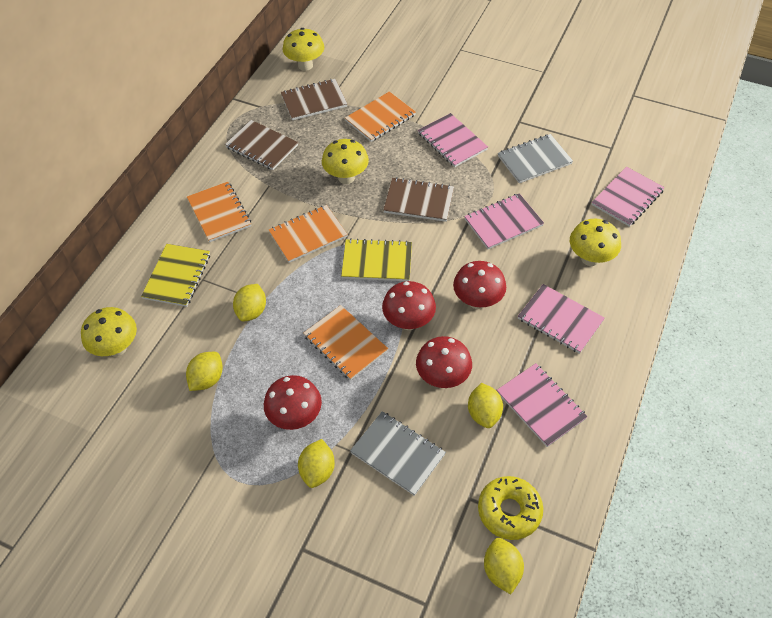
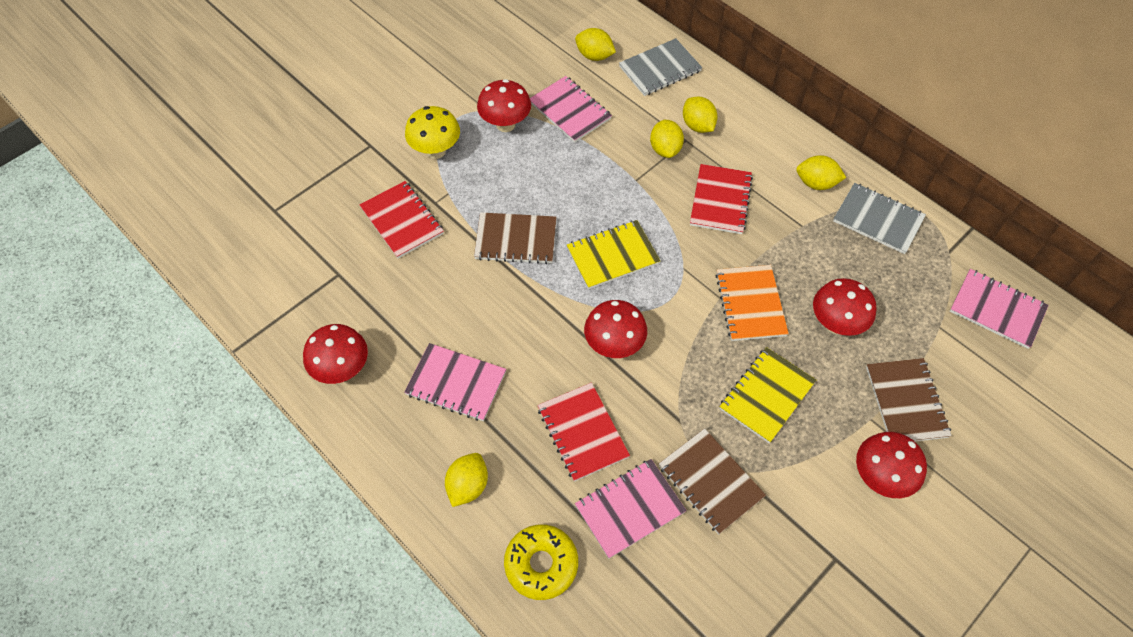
orange notebook: [187,182,251,242] [269,205,348,263] [303,305,388,380] [345,91,416,142] = 4 -> [716,265,789,341] = 1
pink notebook: [418,113,488,167] [464,193,544,249] [497,363,588,447] [518,284,605,354] [592,167,665,227] = 5 -> [404,343,506,421] [530,76,612,143] [575,459,687,559] [950,269,1049,349] = 4
red mushroom: [264,375,322,430] [382,281,436,330] [416,336,472,388] [453,261,506,309] = 4 -> [303,324,368,384] [477,79,531,132] [584,300,647,358] [813,278,876,336] [856,432,927,498] = 5
red notebook: none = 0 -> [359,181,444,258] [537,383,630,482] [690,164,753,234] = 3
yellow mushroom: [81,307,137,357] [282,28,324,71] [322,139,369,184] [570,219,621,266] = 4 -> [405,106,460,159] = 1

